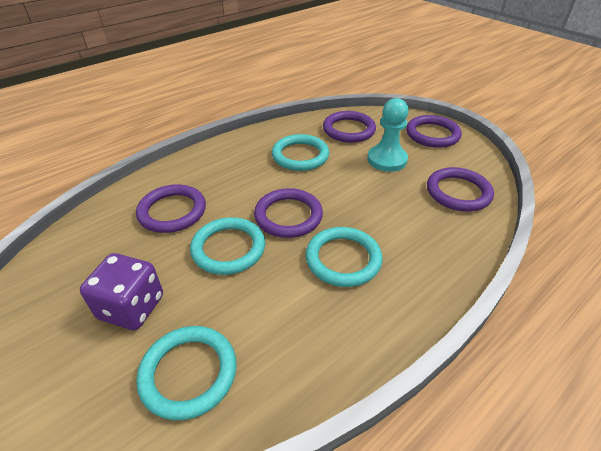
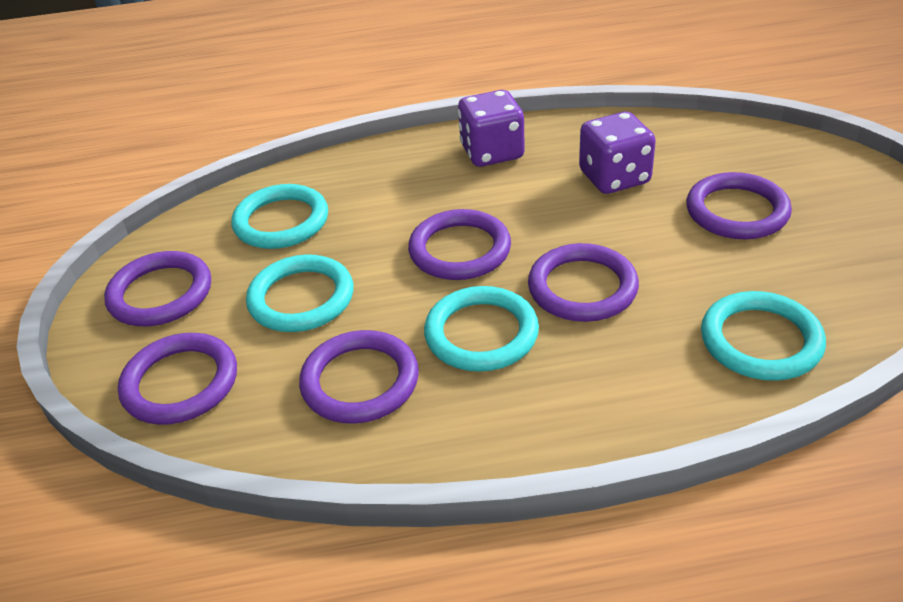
purple dice: [80,253,163,330] = 1 -> [458,90,525,167] [579,112,656,194] = 2
purple ring: [136,184,206,233] [254,188,323,238] [323,111,376,143] [406,115,462,148] [427,167,494,212] = 5 -> [104,251,211,326] [118,333,237,425] [299,330,419,424] [408,209,511,280] [528,243,639,322] [686,172,792,239] = 6
turquoise pawn: [367,98,409,172] = 1 -> none = 0

